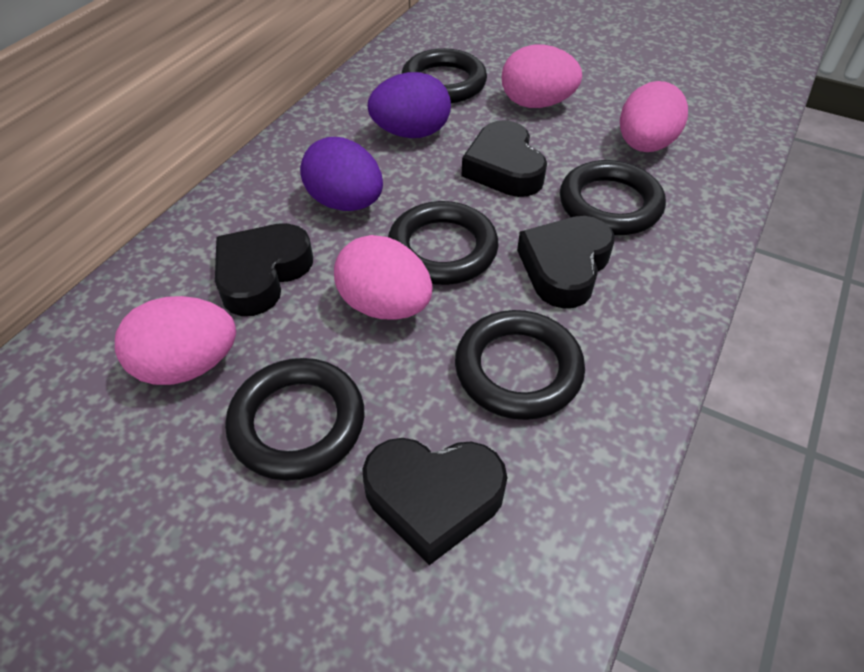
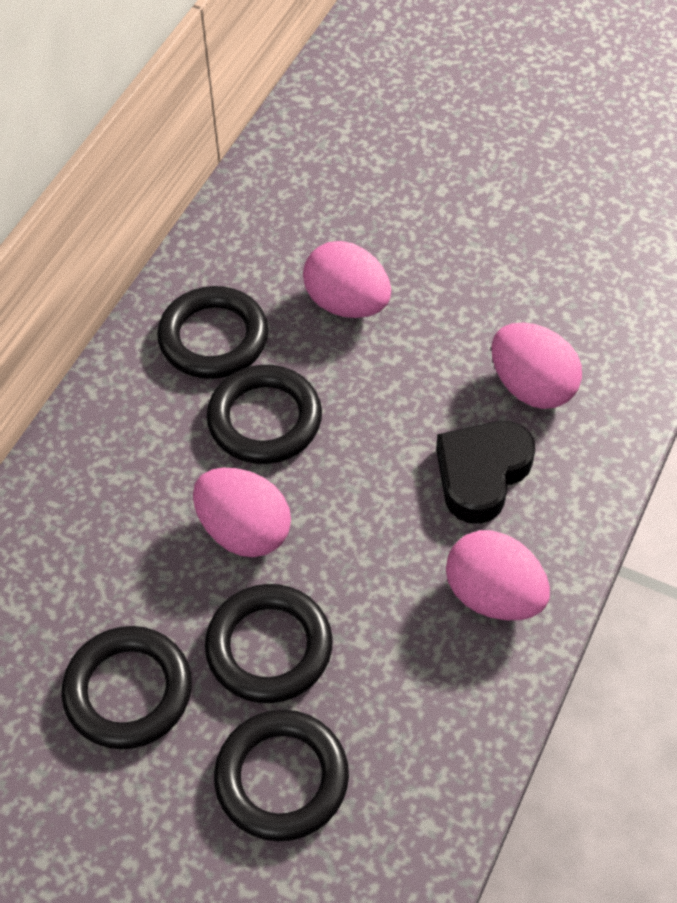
black heart: [215,223,313,316] [362,438,507,565] [461,120,547,197] [517,216,615,309] = 4 -> [436,421,535,524] = 1
purple egg: [300,137,383,211] [367,72,451,138] = 2 -> none = 0

